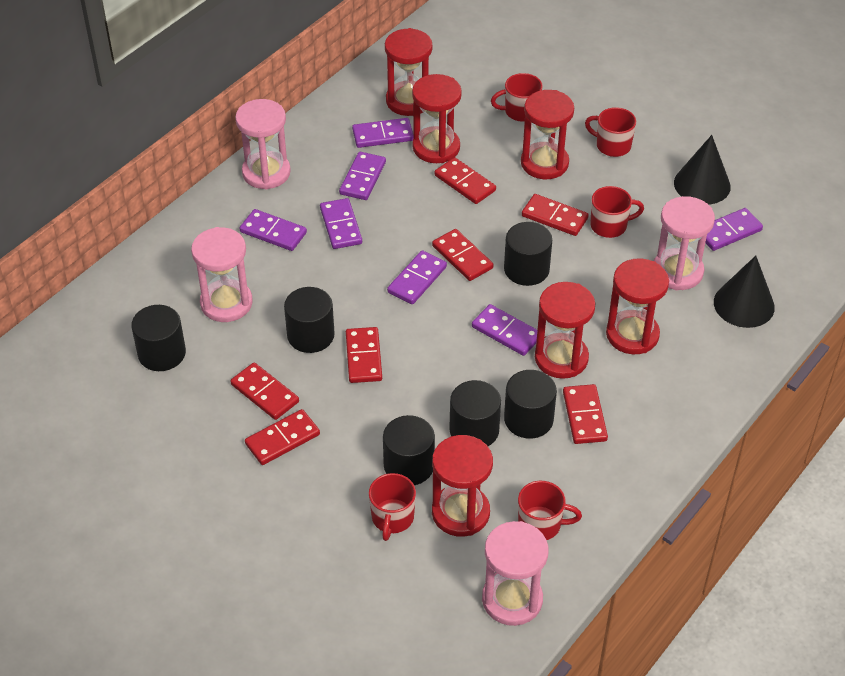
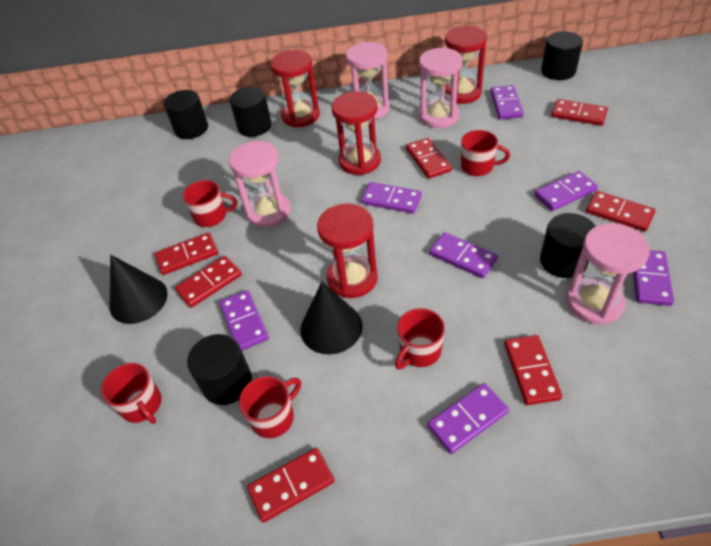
black cylinder: [131,305,186,371] [284,287,335,353] [383,415,435,485] [449,380,501,446] [504,222,552,286] [504,370,557,439] = 6 -> [164,90,208,139] [187,334,252,405] [230,87,272,137] [540,213,596,278] [541,31,583,80] = 5
red hourglass: [385,28,433,116] [412,74,462,163] [432,435,493,537] [521,90,574,179] [535,282,595,379] [606,258,669,354] = 6 -> [270,50,320,127] [317,204,378,298] [332,91,381,175] [445,26,487,104] = 4

